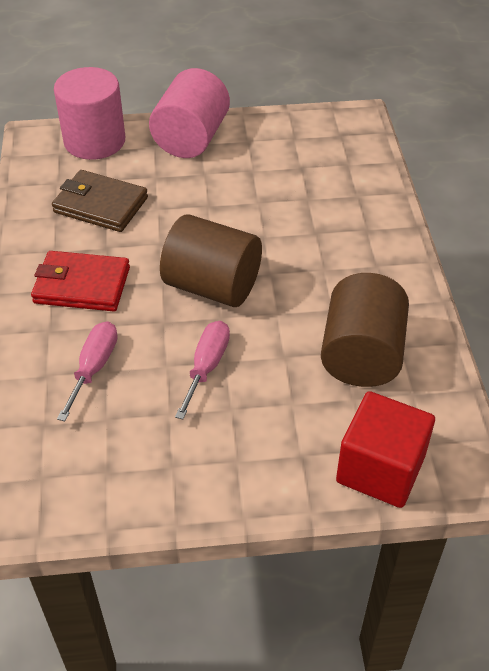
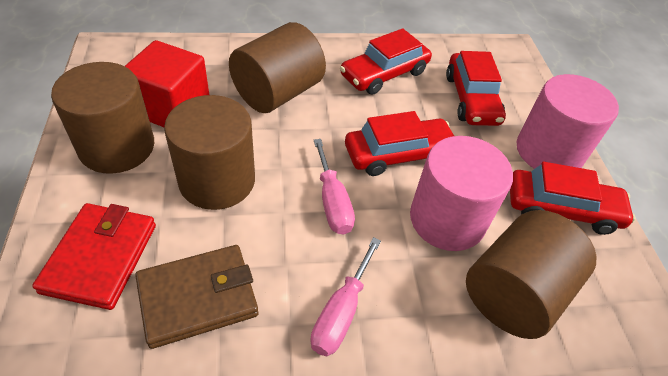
brown cylinder: [160,215,262,307] [321,273,409,387] = 2 -> [51,62,154,174] [164,95,255,210] [229,22,326,113] [466,210,596,339] = 4
red car: none = 0 -> [340,28,432,95] [345,111,454,176] [446,51,506,126] [510,162,636,235] = 4

